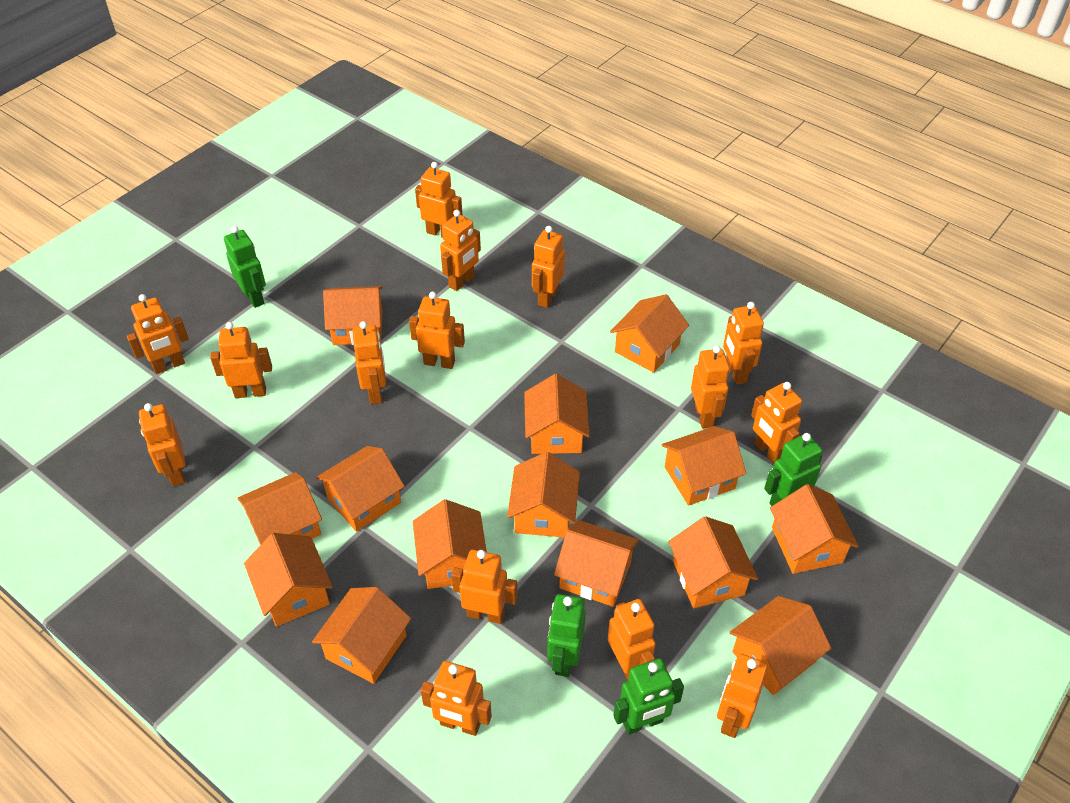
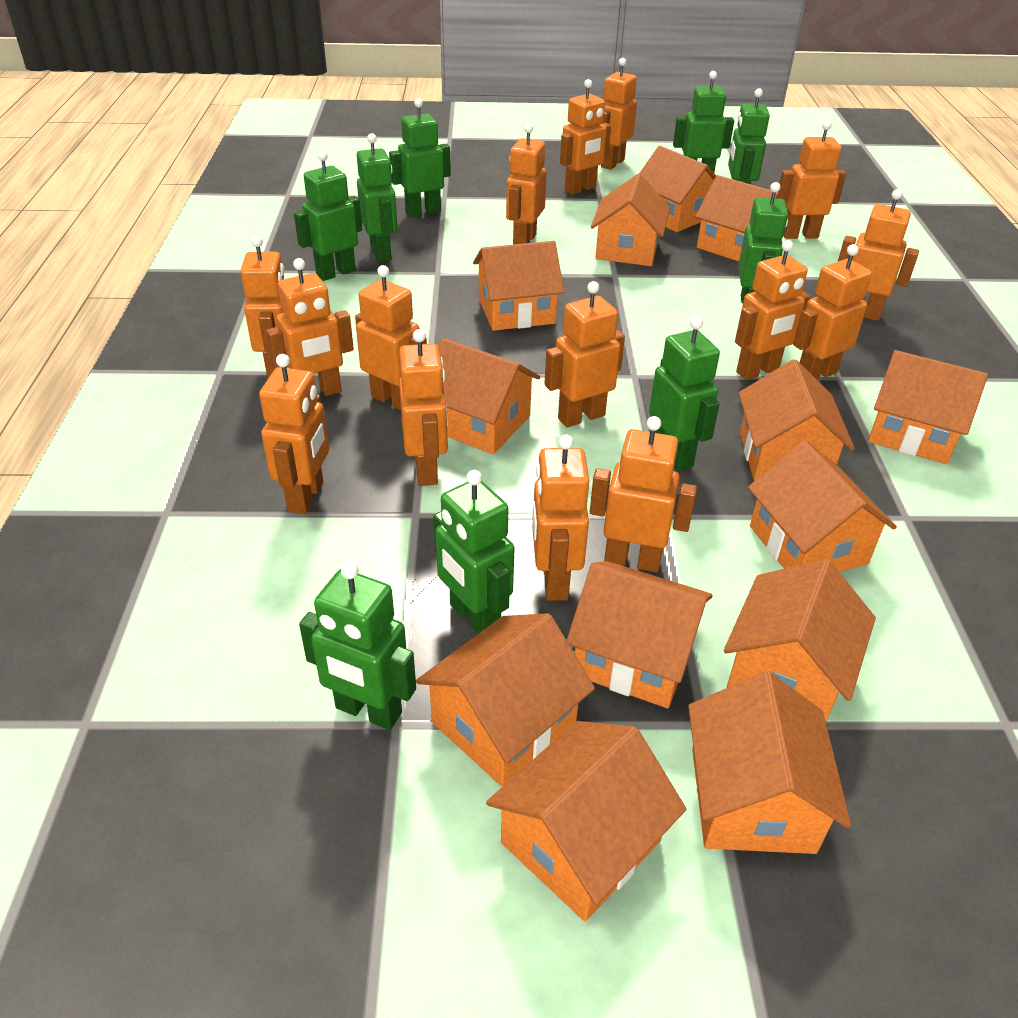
green robot: [224,226,266,308] [547,594,586,677] [613,658,684,734] [764,433,823,506] = 4 -> [294,151,362,281] [299,562,416,730] [357,133,397,262] [389,98,451,217] [434,470,515,634] [649,317,720,471] [673,71,734,172] [728,88,770,184] [738,182,788,303] = 9
orange house: [237,472,322,545] [244,533,333,627] [312,587,411,684] [316,446,405,532] [323,286,383,345] [413,499,487,589] [507,452,580,537] [524,374,590,454] [554,520,639,607] [610,294,689,373] [662,426,746,506] [669,516,758,608] [730,596,831,695] [770,484,859,574] = 14 -> [416,613,595,786] [439,338,540,454] [473,241,564,331] [486,721,686,921] [567,561,713,708] [591,174,670,266] [639,146,716,232] [688,672,851,854] [695,175,781,262] [724,559,876,721] [739,359,855,481] [748,440,897,572] [868,350,988,464] = 13

